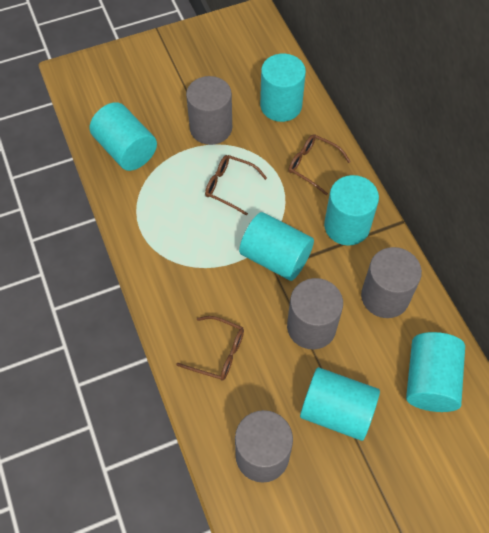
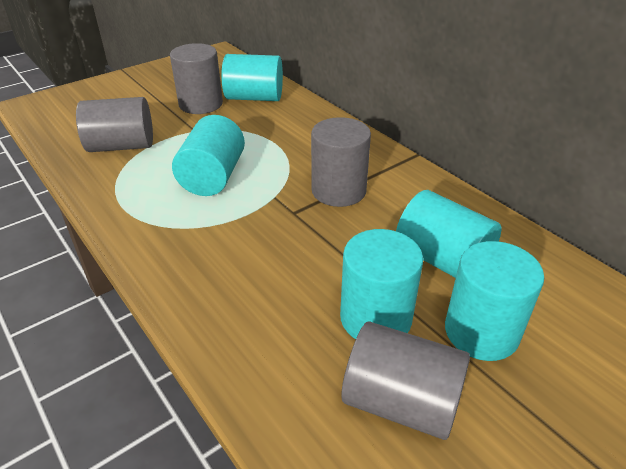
brown glasses: [176,316,244,381] [205,155,267,216] [288,134,351,195] = 3 -> none = 0
turquoise cylinder: [90,102,157,171] [239,212,314,281] [260,54,306,122] [300,367,380,441] [324,175,379,246] [406,332,465,412] = 6 -> [172,115,245,196] [221,54,283,101] [340,229,423,339] [396,190,501,278] [445,241,544,361] = 5

